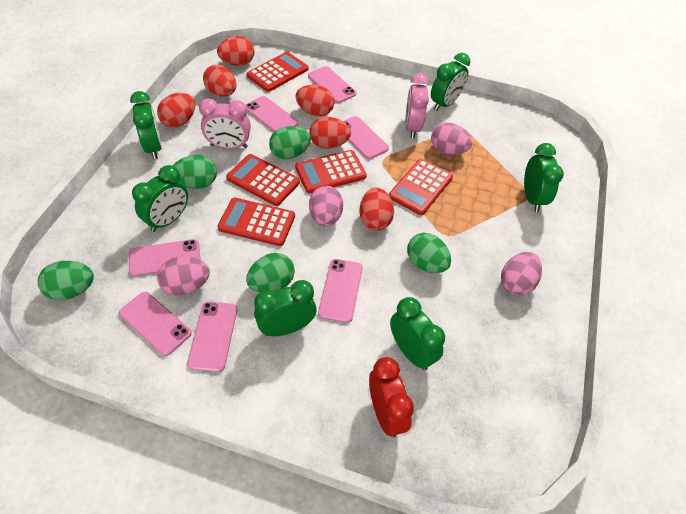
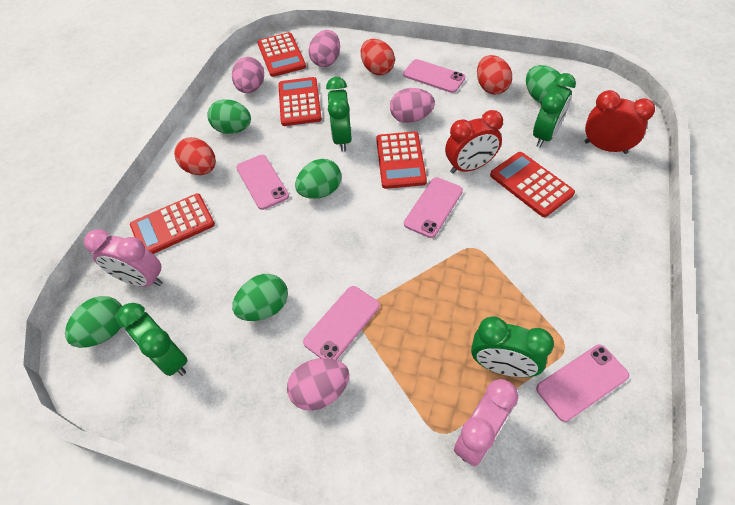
green clock: [130,91,162,159] [132,165,188,232] [254,280,317,336] [390,297,445,370] [431,53,470,111] [524,143,564,212] = 6 -> [117,303,188,376] [326,77,352,152] [471,316,554,377] [533,73,576,147] = 4
pink phone: [119,292,192,356] [129,239,201,276] [187,302,237,372] [246,96,298,132] [308,66,356,103] [318,259,363,323] [343,116,389,159] = 7 -> [236,155,289,210] [303,286,380,360] [403,59,465,93] [404,177,463,238] [536,345,629,422] = 5
red clock: [369,357,414,437] = 1 -> [445,110,503,174] [585,90,655,154] = 2
red egg: [157,93,195,128] [203,65,237,97] [217,36,254,66] [296,85,334,116] [309,117,351,148] [359,187,394,231] = 6 -> [174,137,216,175] [361,39,395,75] [477,55,512,95] = 3

